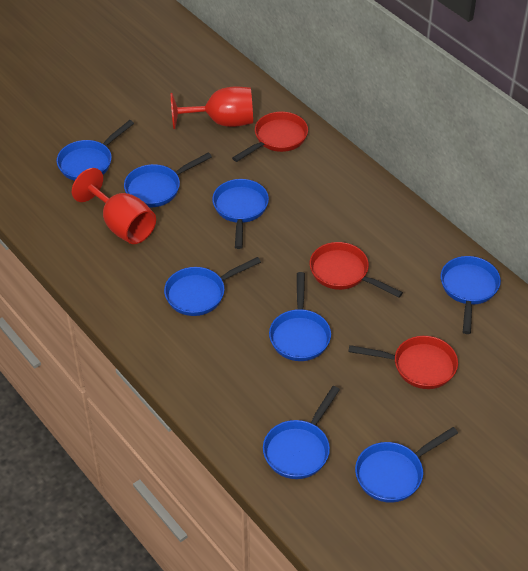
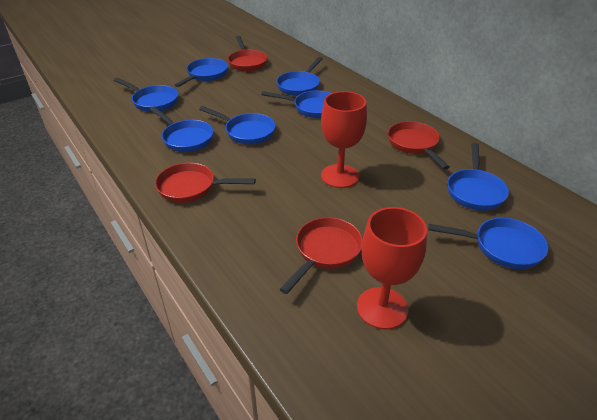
red pan: [232,112,308,162] [310,242,403,298] [349,336,458,389] = 3 -> [155,163,256,203] [228,36,268,71] [280,217,363,294] [388,121,450,170] = 4

